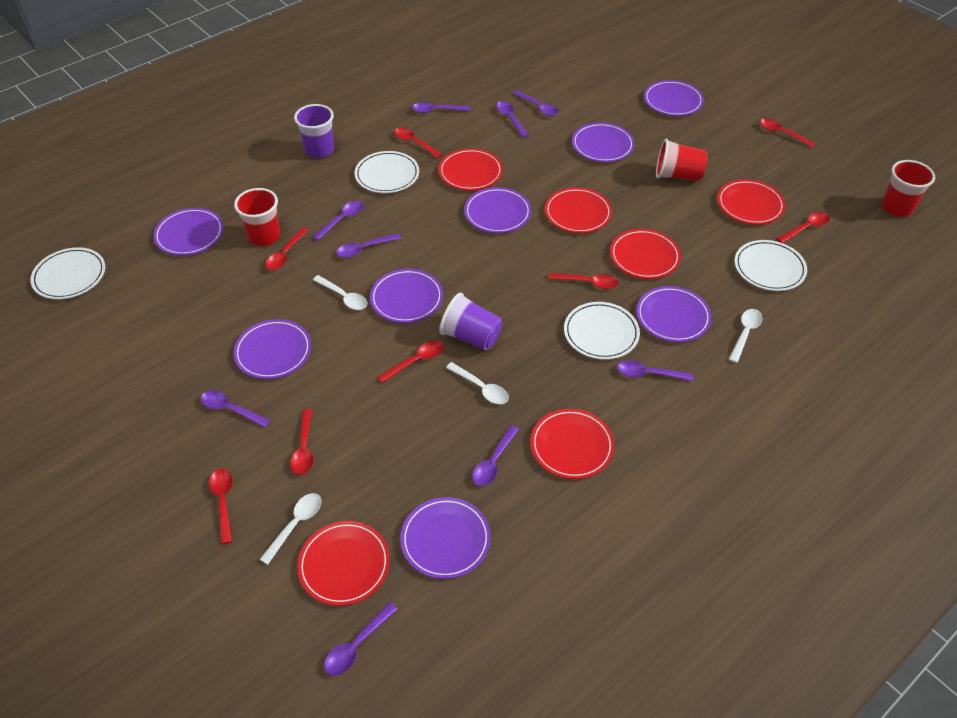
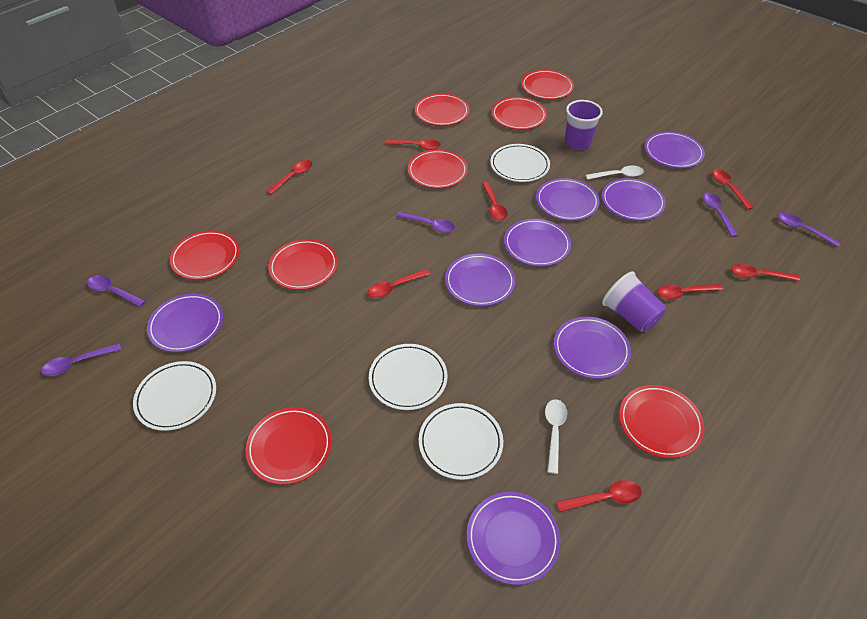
purple spoon: [201,390,271,428] [312,201,364,240] [324,602,398,676] [336,233,401,258] [412,102,470,113] [472,425,519,486] [496,101,529,138] [513,91,559,116] [617,360,693,381] = 9 -> [41,343,121,376] [87,275,146,307] [396,212,455,233] [702,193,738,237] [778,212,841,247] = 5
red cup: [234,188,280,246] [656,139,708,181] [882,160,935,217] = 3 -> none = 0
red plate: [297,521,390,606] [439,148,503,191] [531,409,615,479] [545,187,612,233] [610,229,681,279] [717,179,785,225] = 6 -> [170,230,239,280] [246,407,332,485] [268,239,338,290] [408,150,468,188] [415,93,469,126] [492,97,547,130] [521,70,574,99] [619,385,705,458] = 8
white spoon: [260,493,321,565] [313,275,367,310] [446,362,509,404] [729,309,762,363] = 4 -> [545,399,567,474] [585,165,644,180] = 2

